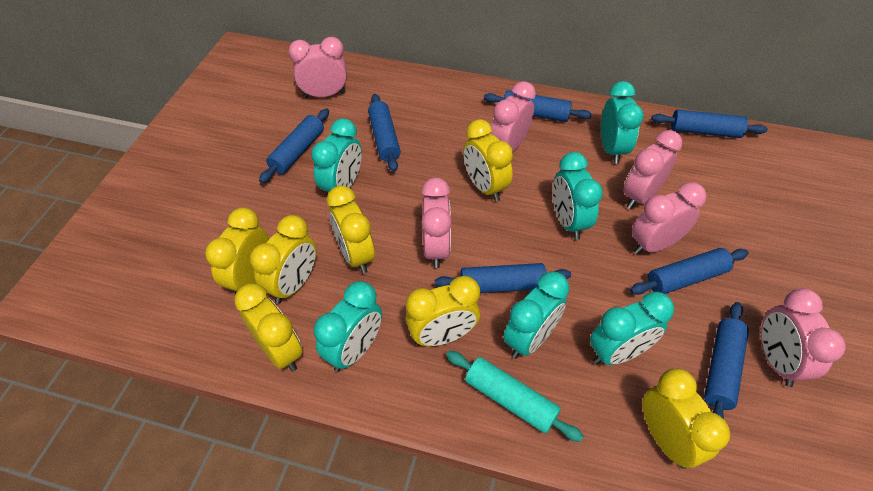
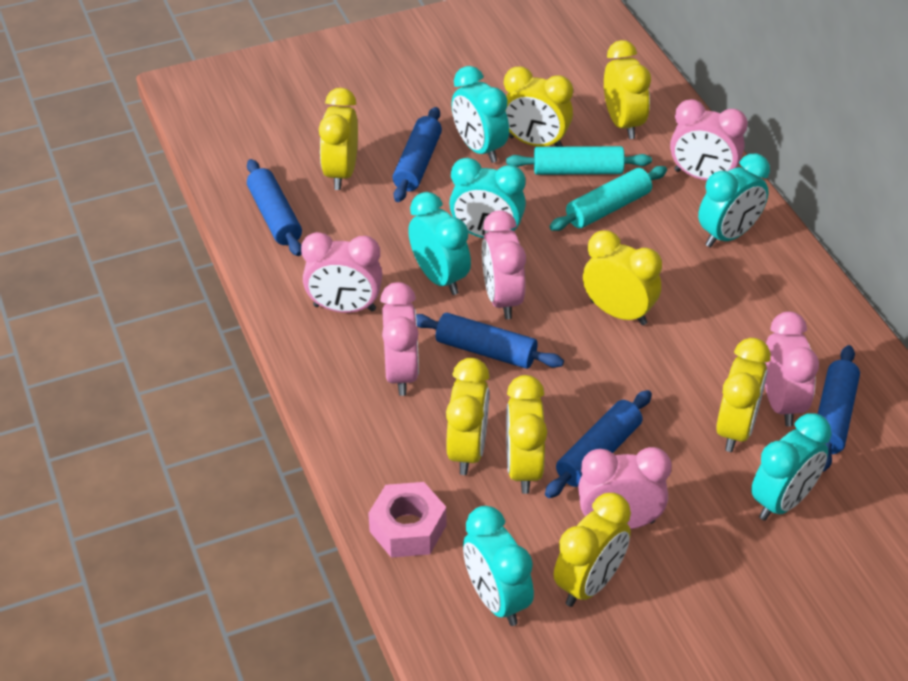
blue rolling pin: [259,109,329,183] [368,94,401,172] [435,263,571,293] [484,90,592,122] [630,248,749,295] [651,109,768,138] [704,302,749,419] = 7 -> [247,159,302,256] [392,107,442,202] [416,313,564,369] [545,390,652,498] [818,345,860,472] = 5
pink nut: none = 0 -> [368,482,446,558] = 1
turquoise rolling pin: [446,351,584,442] = 1 -> [506,146,652,175] [549,166,667,231] = 2
yellow clock: [205,207,269,295] [234,283,303,372] [250,215,316,304] [327,185,375,274] [406,276,480,346] [463,119,513,202] [642,369,730,469] = 7 -> [319,88,358,190] [446,358,490,475] [504,66,573,147] [506,375,547,494] [554,493,631,607] [583,230,662,325] [604,40,651,139] [716,338,771,452] = 8

